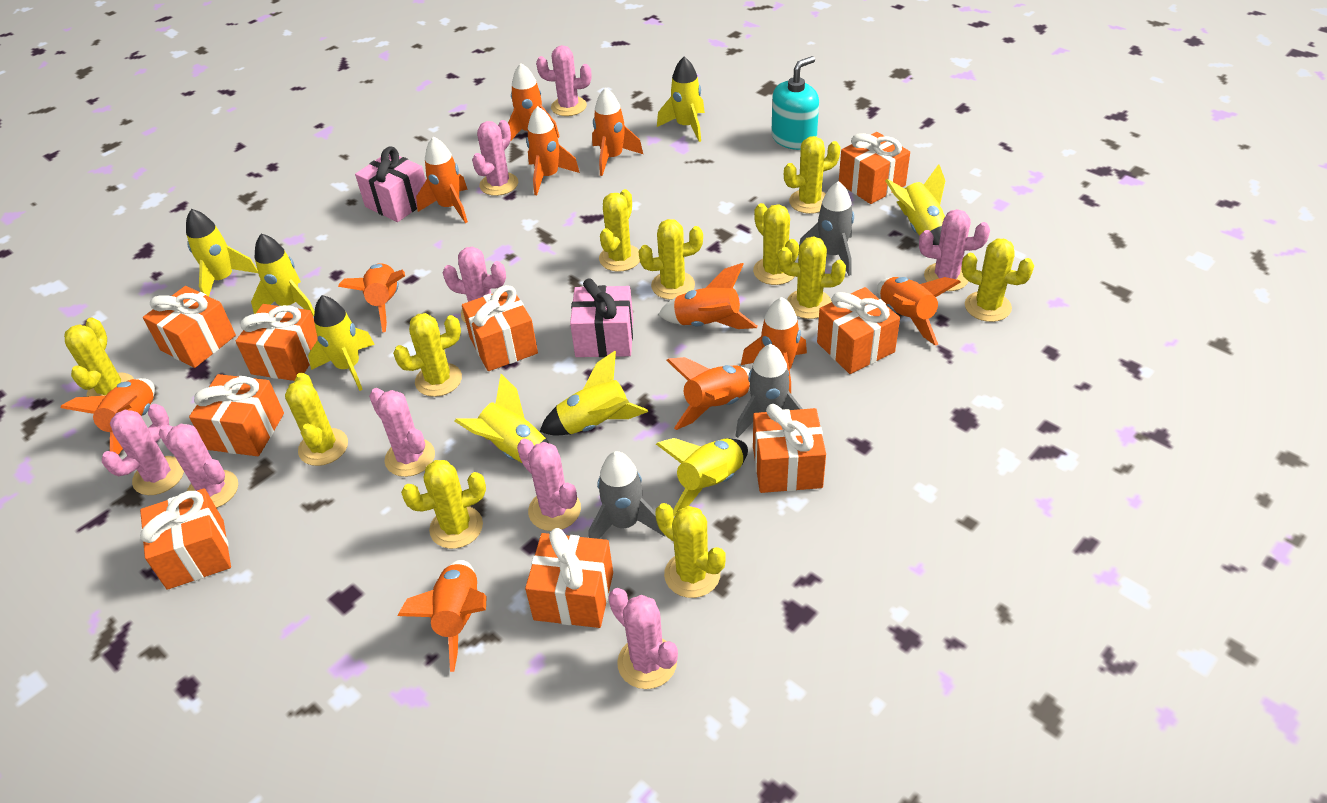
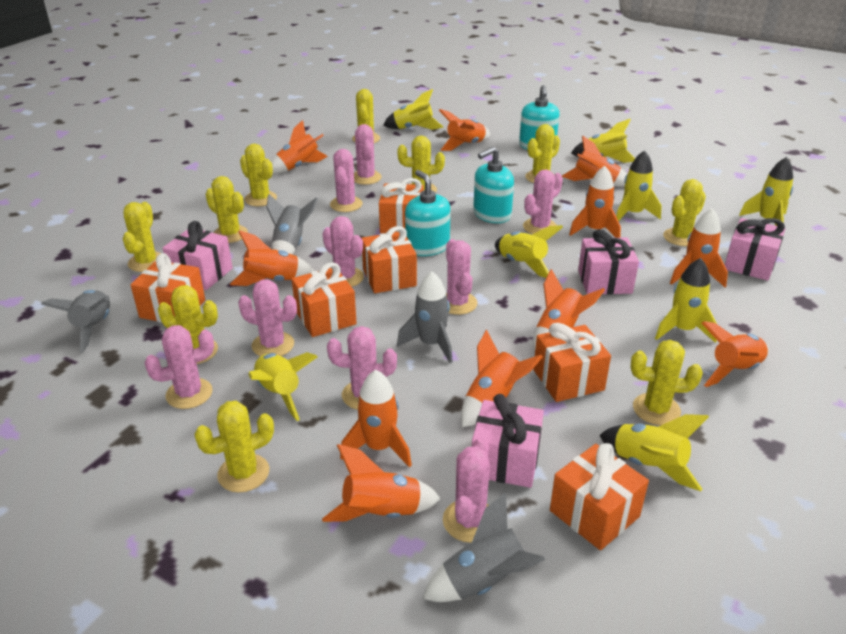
grey rocket: [589,451,665,539] [735,344,803,438] [798,181,854,276] = 3 -> [41,290,110,353] [266,194,318,254] [397,271,453,363] [422,493,545,602] = 4
orange gift: [140,488,231,590] [143,286,236,368] [189,374,284,456] [236,304,318,381] [462,285,538,371] [525,528,613,628] [753,404,826,493] [817,287,900,374] [839,132,910,204] = 9 -> [131,253,205,323] [292,262,357,337] [361,226,417,293] [379,178,424,233] [533,323,611,402] [550,443,649,550] = 6
pink gift: [355,146,426,222] [570,278,633,357] = 2 -> [163,221,233,290] [472,394,544,488] [578,229,639,295] [725,218,785,281] = 4
turquoise soap dispenser: [771,56,819,150] = 1 -> [405,170,451,256] [473,147,514,223] [519,85,560,150] = 3
yellow cactus: [64,318,134,397] [285,373,348,466] [393,313,462,397] [401,460,486,549] [599,189,640,272] [638,219,703,300] [655,503,726,598] [753,203,799,285] [778,236,846,319] [784,136,841,214] [961,238,1034,322] = 11 -> [123,202,161,272] [158,285,218,364] [194,401,274,493] [206,176,248,243] [240,144,277,206] [352,89,380,143] [397,136,445,193] [525,124,560,183] [631,340,703,425] [663,179,706,246] = 10

